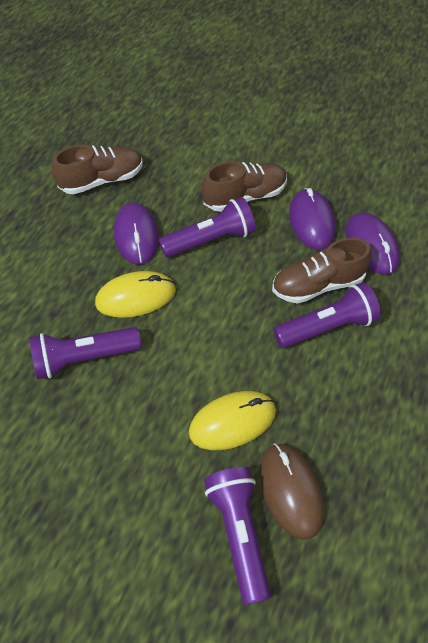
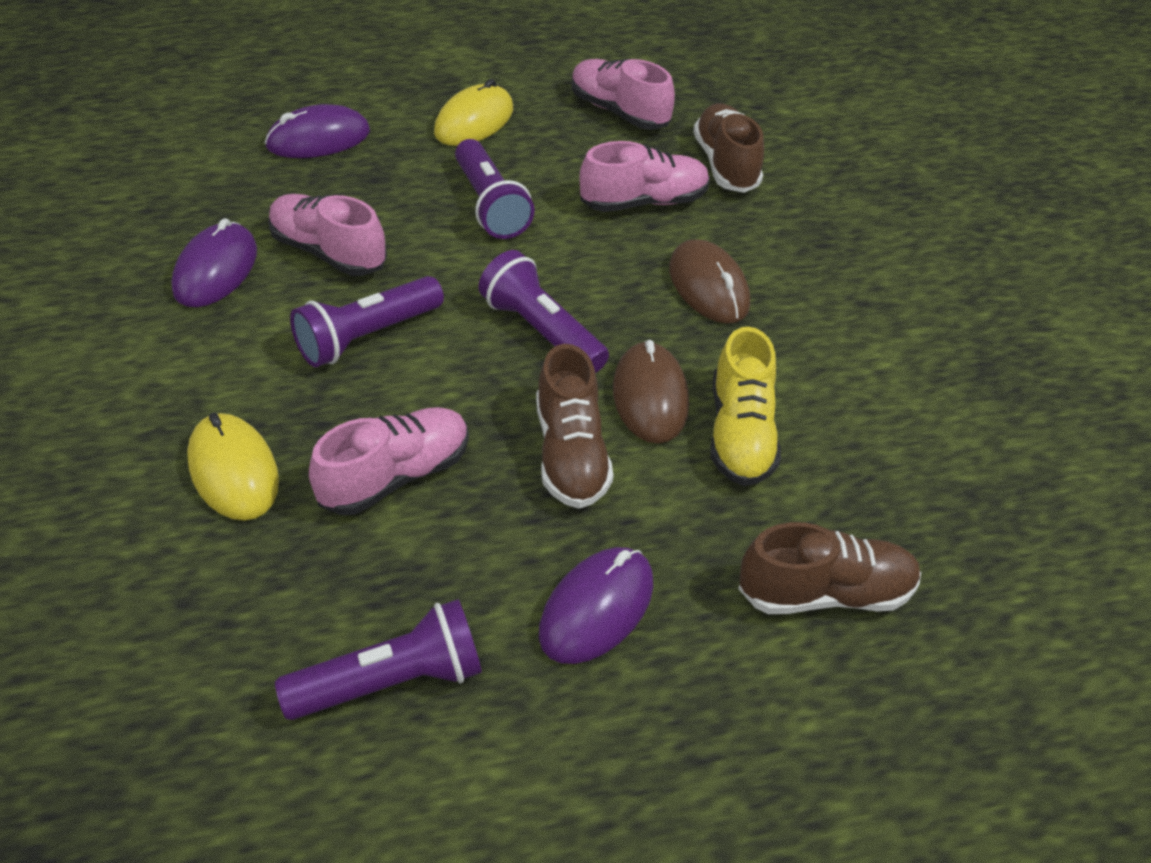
brown mouse: [260,443,324,540] = 1 -> [613,340,689,444] [669,239,750,324] = 2
pink shoe: none = 0 -> [268,194,387,276] [309,407,469,515] [571,59,675,130] [580,141,710,212] = 4
yellow shoe: none = 0 -> [710,327,781,486] = 1

